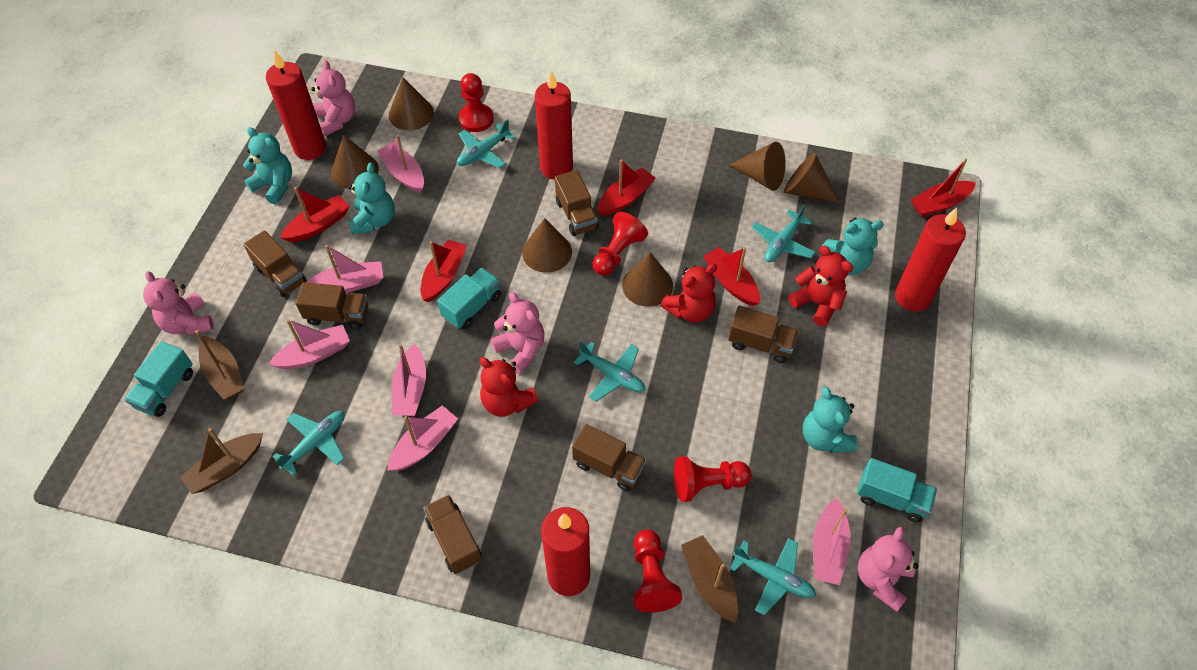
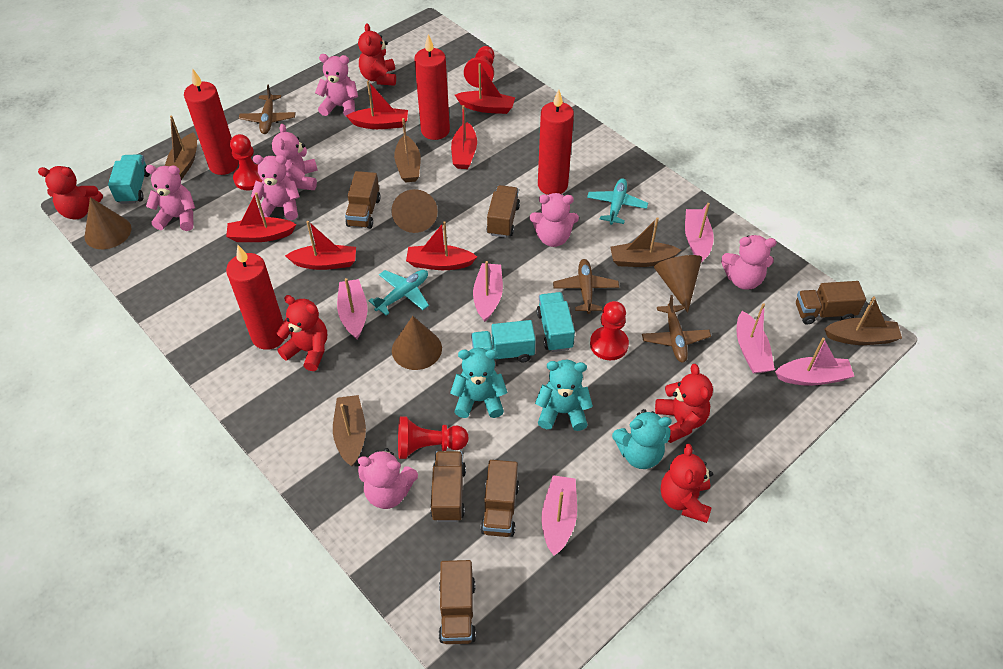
brown boat: [180,428,263,494] [195,330,245,400] [681,535,738,624] = 3 -> [165,116,197,180] [333,395,366,466] [394,118,421,183] [610,217,681,267] [824,296,902,345] = 5
brown cone: [331,135,379,189] [389,77,434,130] [522,218,572,273] [622,252,673,307] [729,142,786,191] [784,153,840,204] = 6 -> [84,197,131,249] [391,189,438,233] [392,316,442,370] [654,255,702,313] = 4
brown plane: none = 0 -> [239,85,296,134] [553,259,619,314] [642,295,711,363] = 3
pink teddy bear: [143,271,214,335] [311,60,355,136] [491,292,545,374] [858,527,918,612] = 4 -> [145,165,195,231] [251,155,300,220] [272,124,318,190] [315,54,358,117] [358,448,418,509] [530,193,579,247] [721,235,777,290] = 7
red boat: [280,187,350,242] [421,240,467,302] [597,159,656,216] [703,247,760,306] [911,158,976,217] = 5 -> [226,192,297,242] [285,221,356,270] [346,81,408,129] [406,221,477,270] [451,105,477,169] [455,63,515,114] = 6
red teddy bear: [480,357,539,417] [661,264,717,323] [789,246,853,326] = 3 -> [38,166,103,220] [277,295,327,371] [358,23,396,86] [655,364,713,443] [661,444,713,523] = 5
turquoise plane: [272,411,345,476] [457,119,516,168] [574,342,645,402] [730,538,816,615] [751,205,815,262] = 5 -> [368,270,429,316] [587,178,648,225] = 2
turquoise teddy bear: [243,127,292,204] [348,163,395,235] [803,387,858,453] [822,218,884,274] = 4 -> [450,348,507,418] [535,360,593,431] [612,409,672,469] = 3

